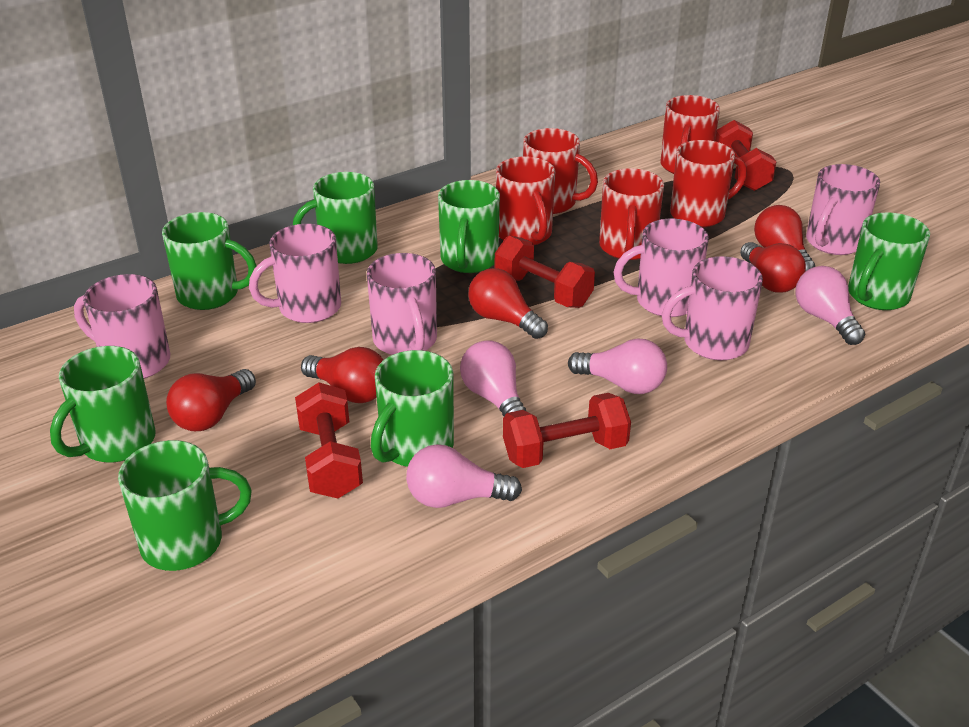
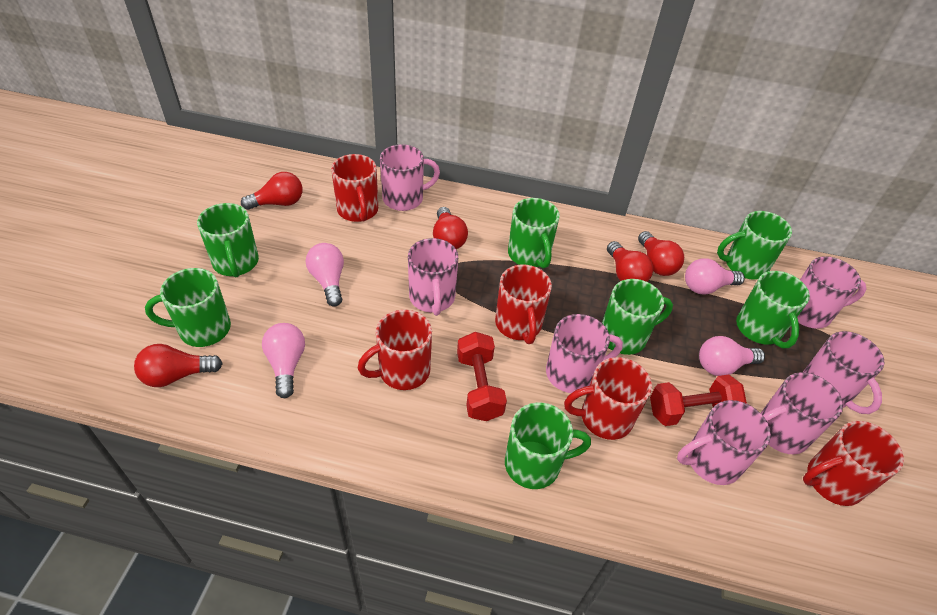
pink mug: [74,274,170,379] [249,224,341,323] [367,253,437,355] [614,219,709,317] [662,256,763,360] [806,164,880,255] = 6 -> [380,144,440,211] [408,238,458,316] [546,314,623,393] [677,400,771,485] [761,372,843,454] [797,256,867,329] [803,331,884,414] = 7
red dumbbell: [295,382,363,498] [495,236,595,308] [503,393,631,468] [715,120,777,191] = 4 -> [457,332,507,421] [650,375,747,426] = 2

